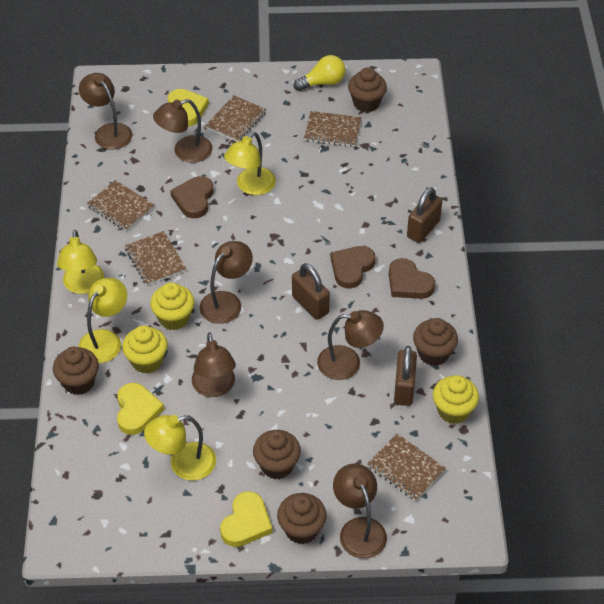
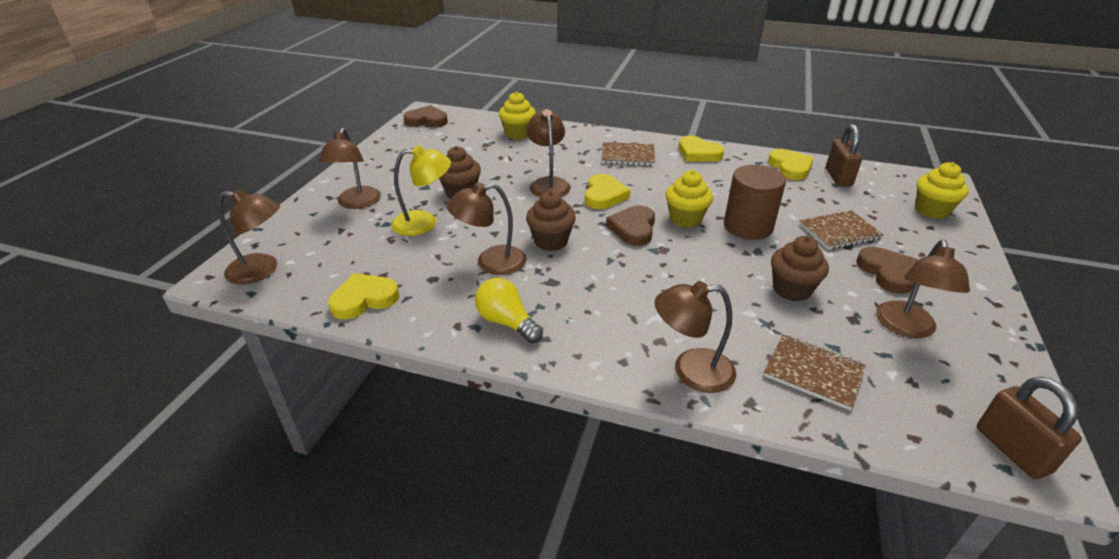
brown cupcake: [53,347,99,395] [253,430,301,479] [277,493,327,544] [348,67,387,112] [413,318,458,366] = 5 -> [439,146,481,199] [526,191,576,251] [771,236,829,302] = 3
brown cylinder: none = 0 -> [724,165,786,240] = 1
brown notebook: [86,180,154,231] [125,231,186,286] [205,95,266,142] [304,111,361,147] [367,434,446,501] = 5 -> [601,142,655,166] [764,334,866,410] [799,210,884,250] = 3
brown padlock: [292,263,330,320] [394,346,417,406] [407,187,442,243] = 3 -> [826,124,862,187] [977,377,1082,479] = 2
yellow heart: [117,383,164,435] [168,89,209,126] [220,491,273,547] = 3 -> [328,273,399,319] [585,174,631,209] [678,135,724,162] [768,149,814,180] = 4
yellow lamp: [57,230,104,294] [78,278,127,363] [144,415,216,480] [224,132,276,195] = 4 -> [391,145,451,236] = 1

